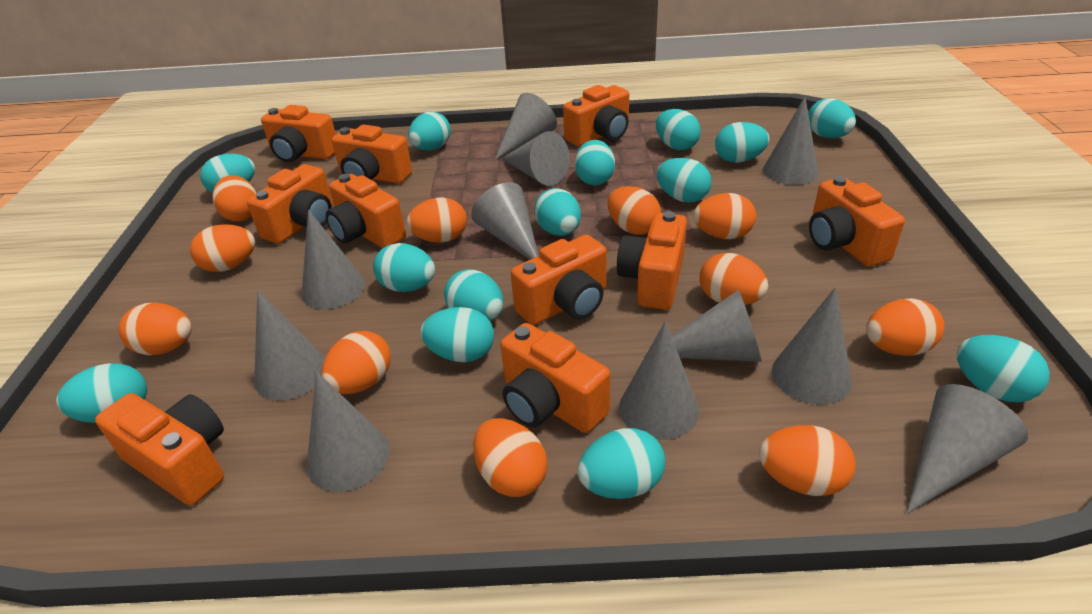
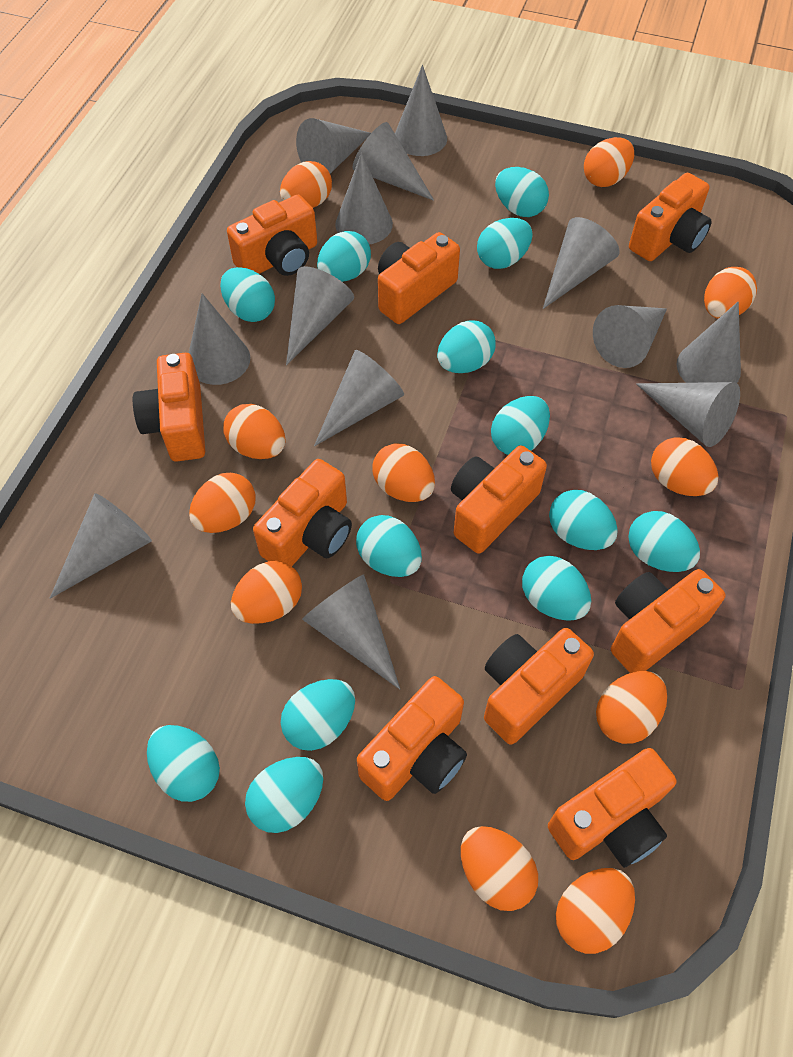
grey cone: [254,291,325,400] [301,210,365,309] [306,372,389,492] [471,182,539,260] [495,93,557,160] [501,131,570,186] [619,321,699,440] [643,290,761,362] [763,97,818,185] [772,287,852,404] [906,384,1028,514] = 11 -> [50,493,152,599] [189,293,250,385] [286,266,354,365] [296,118,371,174] [302,575,400,689] [314,350,404,446] [335,153,393,244] [352,122,434,201] [395,65,447,156] [543,217,620,309] [593,305,667,368] [636,382,740,447] [676,301,741,383] = 13
turquoise egg: [56,364,147,423] [200,154,255,193] [373,243,435,292] [408,112,451,151] [420,307,494,362] [444,269,503,321] [534,188,581,236] [575,140,615,186] [578,428,665,499] [656,109,701,150] [657,158,711,203] [715,122,769,163] [808,98,856,138] [957,335,1050,402] = 14 -> [147,725,220,802] [220,267,275,322] [245,757,323,833] [281,679,355,751] [317,231,371,282] [356,515,422,577] [437,320,496,373] [477,218,533,269] [491,396,550,455] [495,167,549,217] [522,556,591,621] [549,490,618,550] [628,511,700,572] = 13

